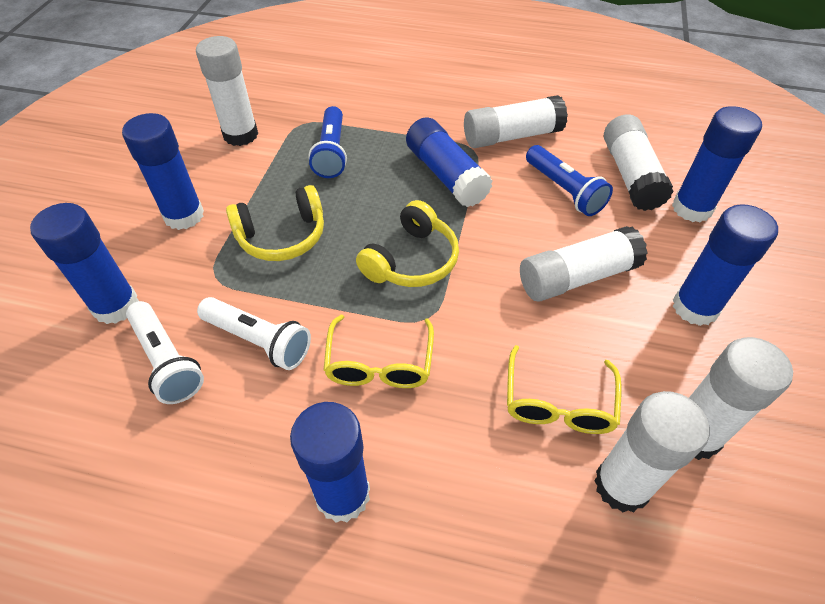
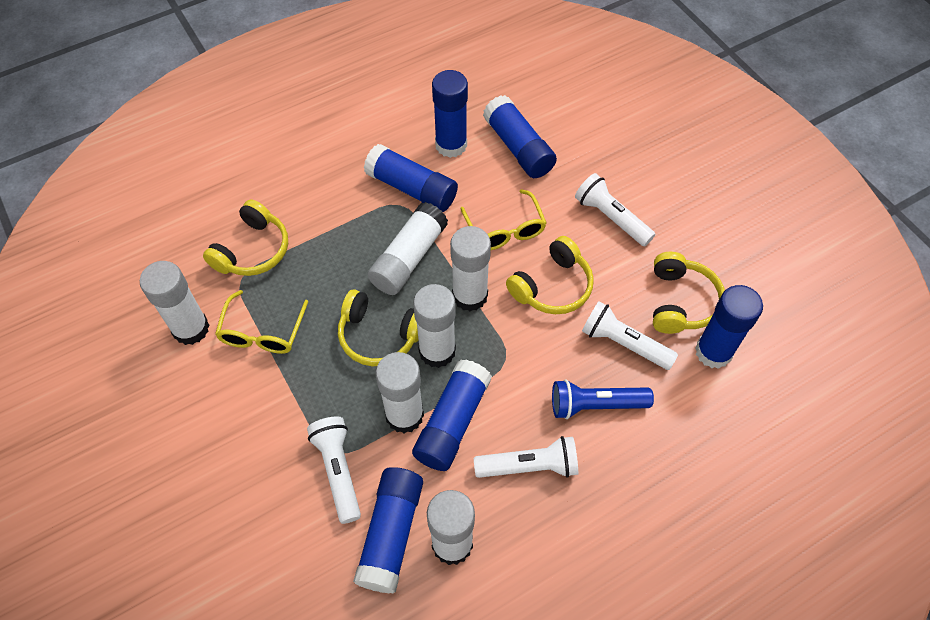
blue flashlight: [309,106,347,178] [526,145,613,216] = 2 -> [552,379,654,419] = 1
white flashlight: [126,301,204,404] [197,297,311,370] = 2 -> [307,416,361,524] [474,436,578,478] [575,173,655,246] [582,301,678,370] = 4
yellow headphones: [226,185,324,261] [356,200,459,287] = 2 -> [203,200,288,276] [338,289,418,366] [506,236,594,314] [653,252,725,334] = 4

